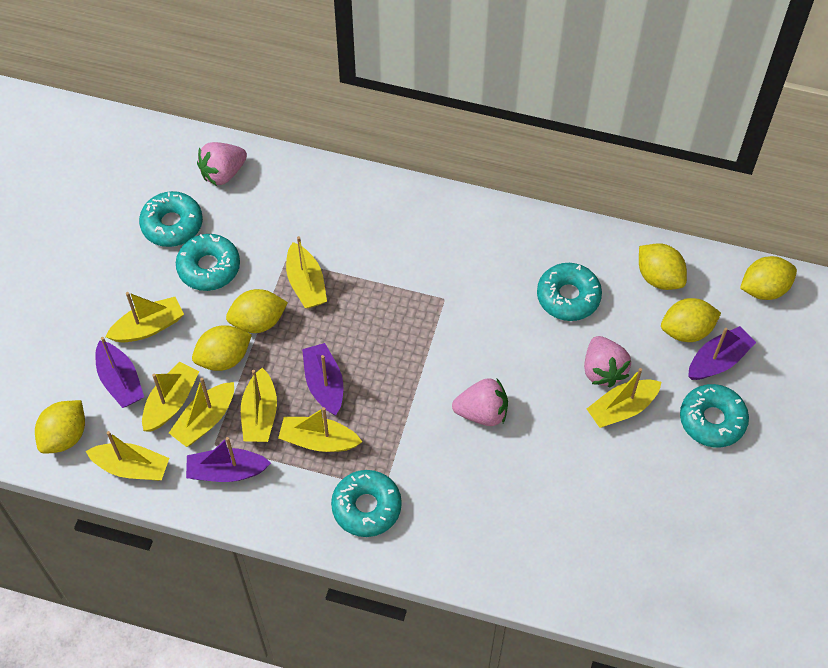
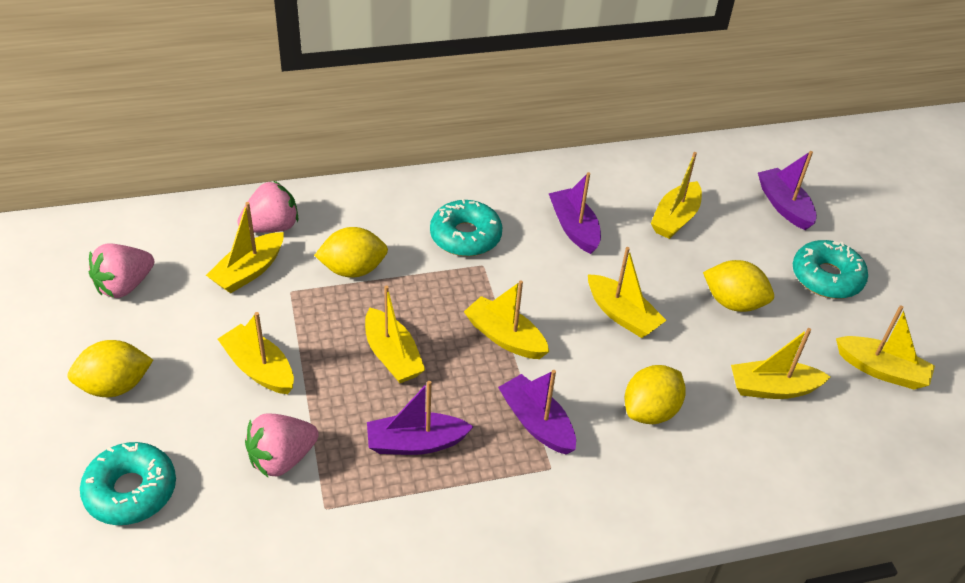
turquoise donut: [139,191,203,247] [176,234,240,291] [331,470,402,537] [537,263,602,321] [680,384,749,448] = 5 -> [80,442,176,525] [430,199,502,256] [793,240,868,299] = 3
yellow lemon: [35,400,85,454] [192,325,252,371] [226,289,288,333] [639,243,687,290] [661,298,721,342] [740,256,797,300] = 6 -> [67,340,153,397] [314,227,388,278] [625,365,686,424] [703,260,774,312] = 4

